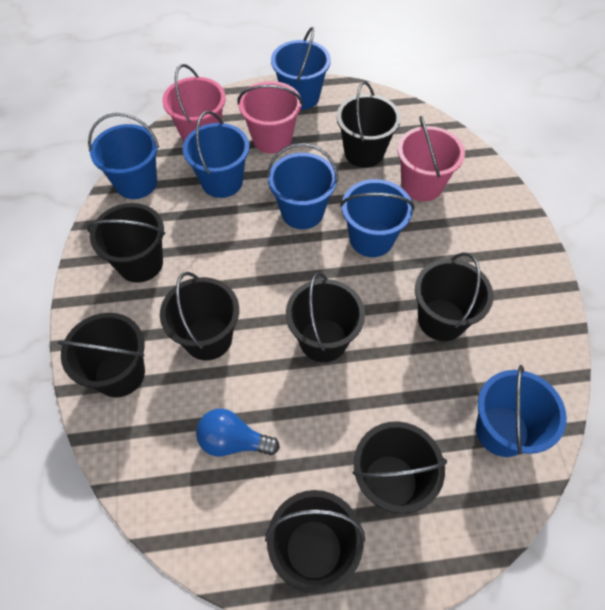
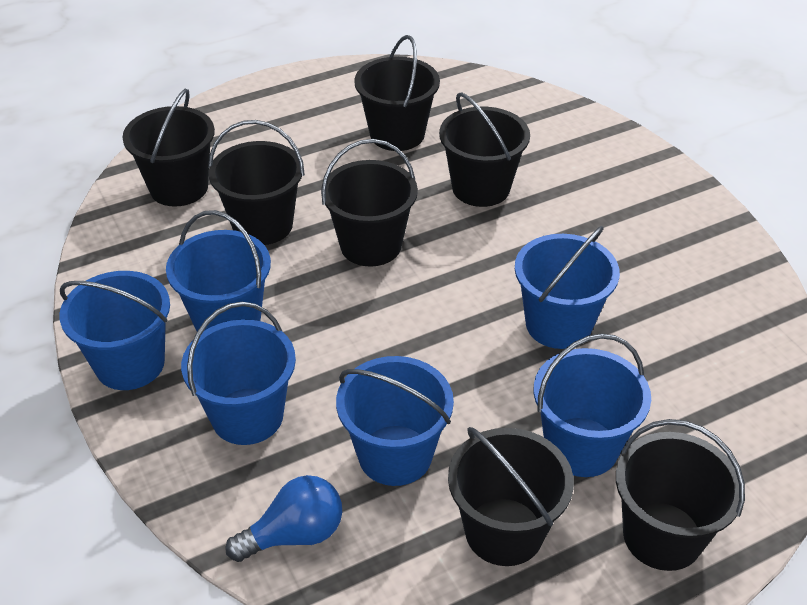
black bucket: [57,313,145,397] [87,203,165,283] [160,272,239,360] [265,490,365,594] [286,272,365,362] [337,81,401,168] [353,421,447,514] [415,252,493,341] = 8 -> [123,88,215,207] [208,120,305,245] [321,139,418,267] [354,35,440,151] [439,92,530,207] [448,427,574,566] [616,419,745,571] = 7
pink bucket: [162,64,226,142] [238,81,303,154] [397,116,465,201] = 3 -> none = 0

